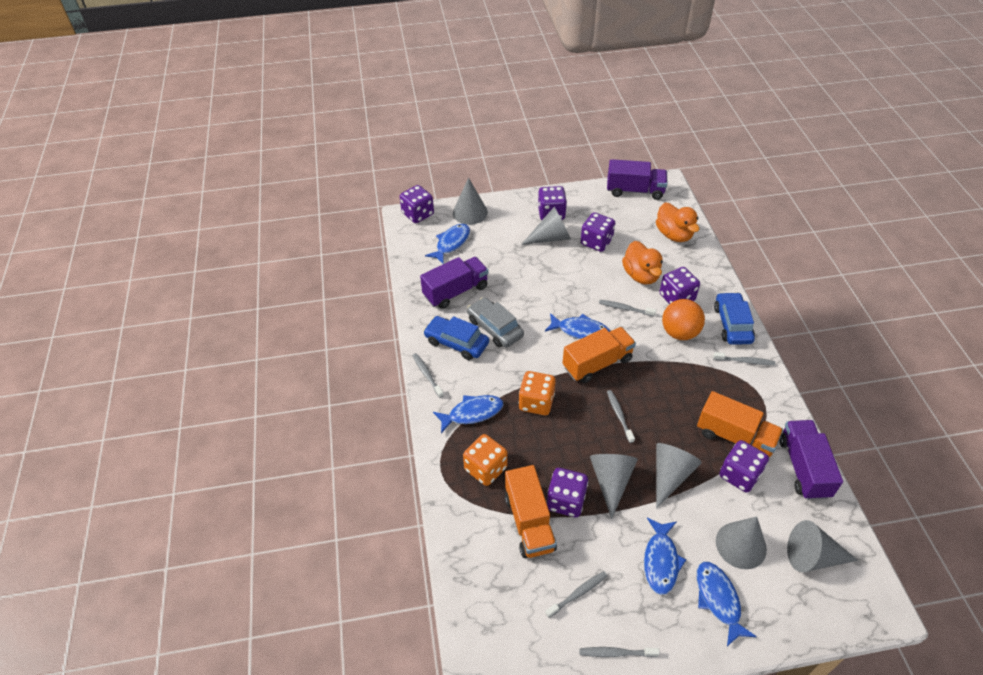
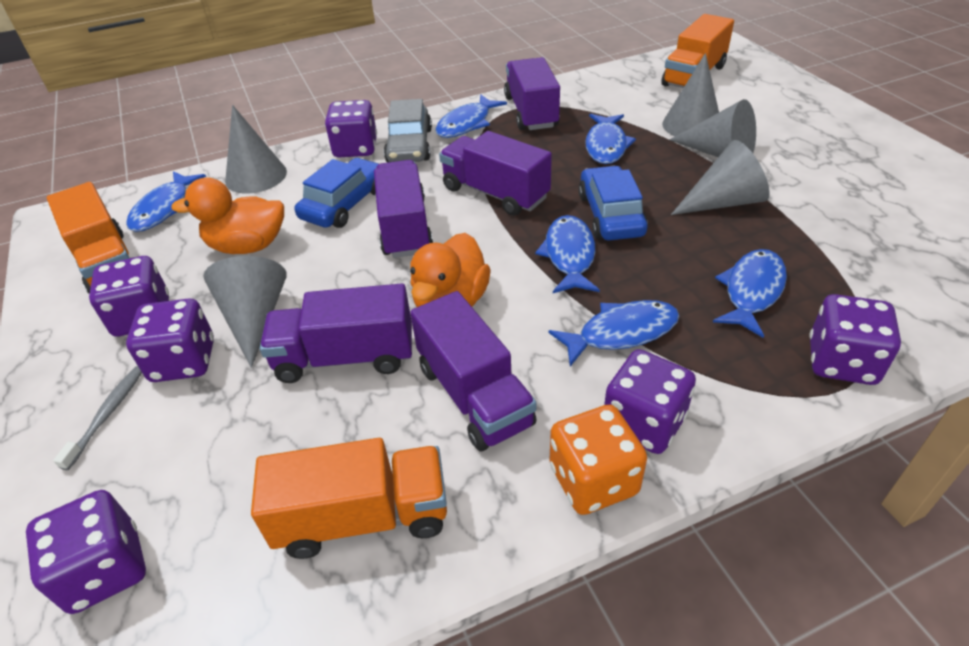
blue fish: [425,224,470,264] [433,395,503,433] [545,313,610,339] [644,518,686,595] [697,562,757,646] = 5 -> [126,171,206,232] [435,94,507,138] [535,215,600,293] [549,300,679,366] [585,114,636,164] [713,249,787,338] = 6
grey cone: [453,178,488,225] [521,207,571,245] [590,454,638,519] [656,443,702,509] [716,517,767,569] [787,520,858,572] = 6 -> [204,256,287,368] [225,105,287,194] [662,53,719,136] [669,99,756,157] [671,140,770,215] = 5
grey toothbrush: [412,353,444,398] [545,571,607,618] [579,647,660,657] [599,300,656,317] [607,390,635,443] [713,352,775,365] = 6 -> [53,366,142,470] = 1
orange ball: [662,299,705,340] = 1 -> none = 0
orange dice: [463,434,507,486] [519,371,556,415] = 2 -> [550,405,647,515] = 1
purple truck: [420,257,488,309] [607,159,667,200] [779,420,843,500] = 3 -> [260,283,412,383] [374,160,433,258] [410,291,537,451] [439,131,552,216] [504,57,560,130] = 5

